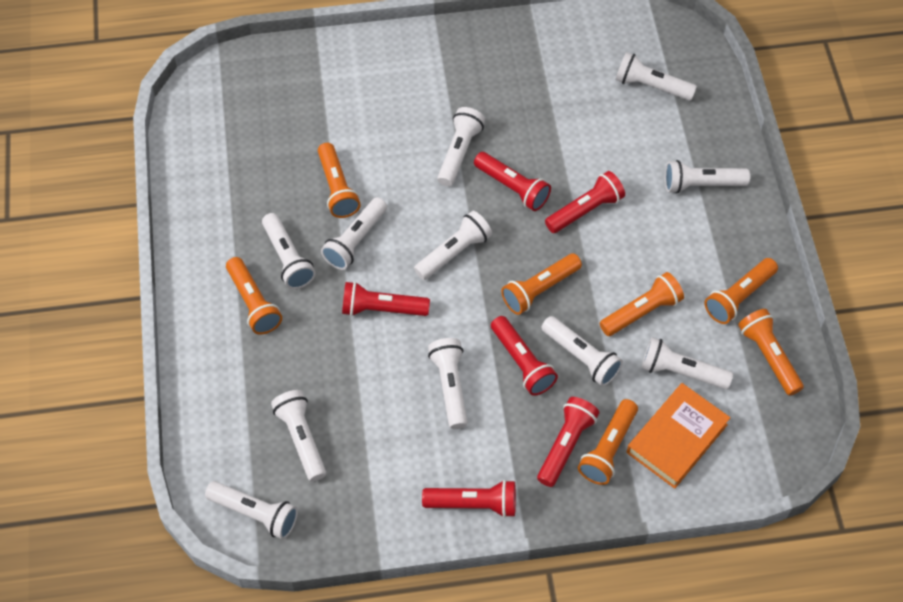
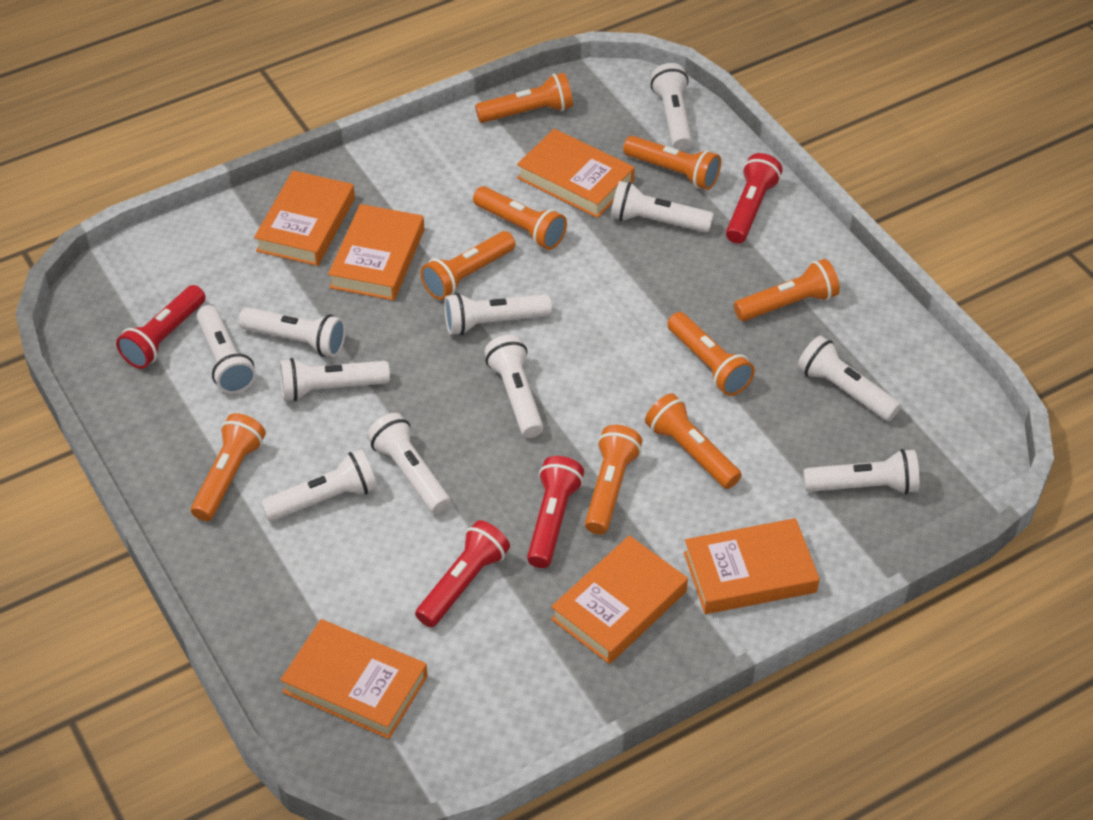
orange book: [626,383,730,489] = 1 -> [254,171,355,266] [280,619,428,739] [328,204,424,301] [517,129,635,218] [551,535,688,664] [684,518,820,614] = 6
orange flashlight: [226,257,282,335] [318,143,361,218] [501,253,582,315] [578,399,638,485] [600,272,684,336] [704,258,778,324] [738,309,804,396] = 7 -> [191,413,266,521] [420,231,515,300] [473,186,567,250] [475,73,573,123] [585,425,642,534] [623,136,721,190] [645,393,742,489] [667,312,755,396] [734,259,840,321] = 9
red flashlight: [342,282,430,316] [422,480,516,518] [474,152,551,211] [491,316,558,396] [537,397,599,487] [545,171,625,233] = 6 -> [116,285,205,369] [415,520,510,627] [527,456,584,568] [726,153,783,243] = 4

